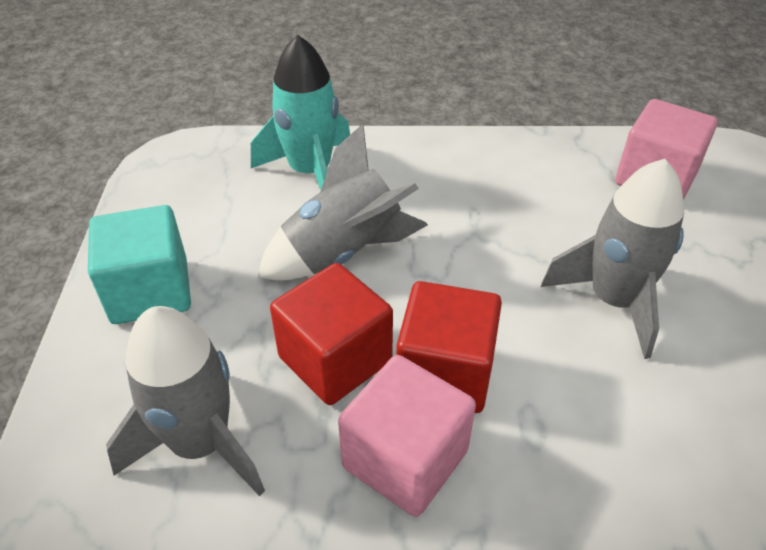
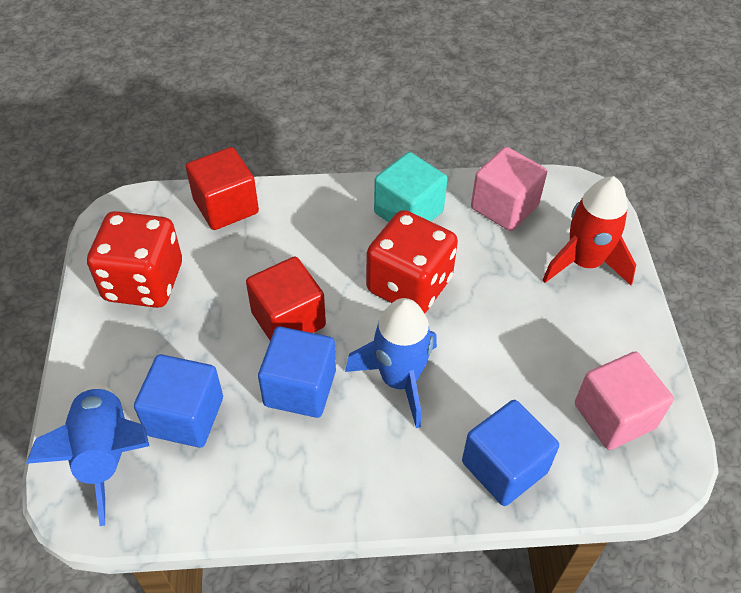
blue cube: none = 0 -> [134,354,223,448] [258,327,336,418] [462,400,559,506] = 3
blue rocket: none = 0 -> [26,383,149,526] [345,298,437,428] = 2
grey rocket: [106,306,265,496] [258,124,428,281] [541,159,684,359] = 3 -> none = 0
red dice: none = 0 -> [87,211,182,308] [366,210,458,314] = 2
red rocket: none = 0 -> [542,176,636,285] = 1
turquoise rocket: [251,34,350,190] = 1 -> none = 0

